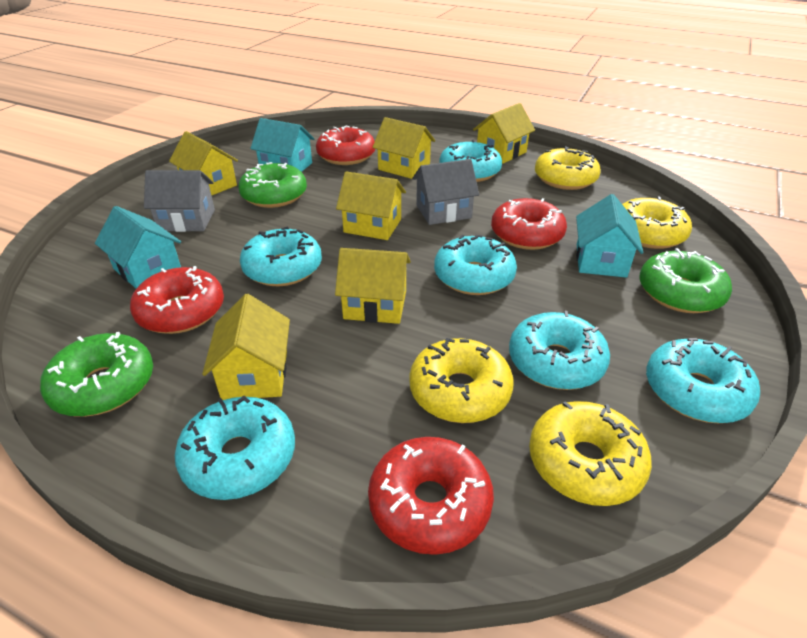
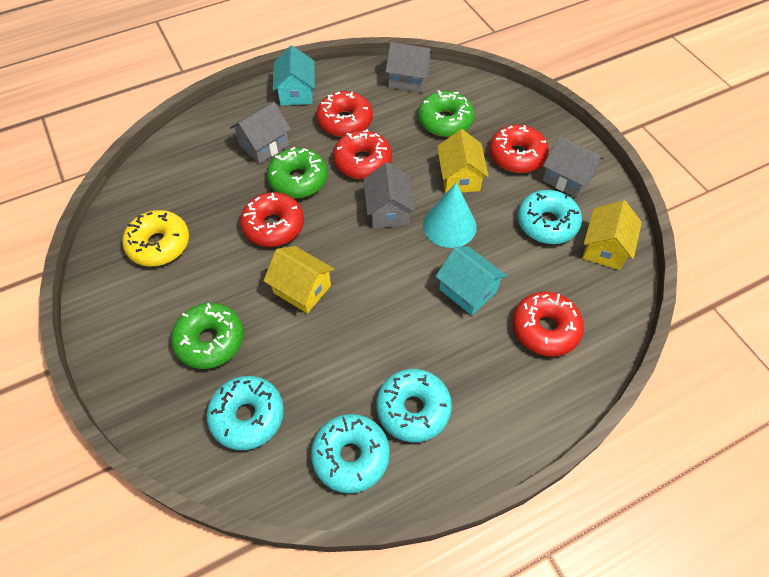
grey house: [144,170,215,232] [412,159,479,225] = 2 -> [230,102,291,164] [364,162,415,228] [385,42,433,93] [542,136,604,198] = 4
red donut: [130,266,224,334] [316,126,375,165] [368,437,494,555] [491,198,567,250] = 4 -> [240,192,304,247] [316,91,373,137] [333,129,392,179] [489,125,549,173] [512,292,584,357] = 5
turquoise cone: none = 0 -> [423,183,477,248] = 1
turquoise donut: [175,396,295,500] [240,226,322,286] [434,235,517,295] [439,140,502,182] [509,311,610,390] [646,338,760,423] = 6 -> [206,376,284,450] [311,414,390,493] [376,369,452,442] [518,190,582,244] = 4
turquoise house: [95,206,181,289] [250,118,314,172] [576,194,643,278] = 3 -> [273,45,315,106] [435,247,507,315] = 2
yellow donut: [409,338,514,423] [529,401,652,506] [535,146,601,190] [622,196,692,249] = 4 -> [122,210,189,267] = 1
yellow house: [169,131,238,196] [202,294,290,400] [335,248,411,324] [336,171,406,240] [373,117,435,179] [473,103,535,164] = 6 -> [263,246,335,314] [437,129,489,193] [582,200,642,270] = 3

